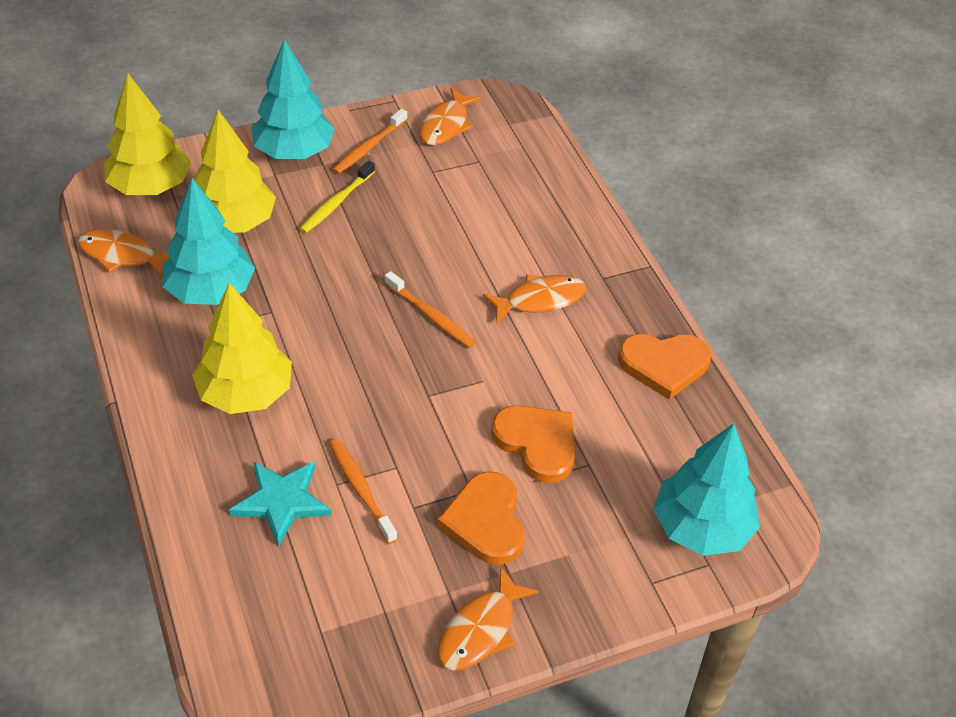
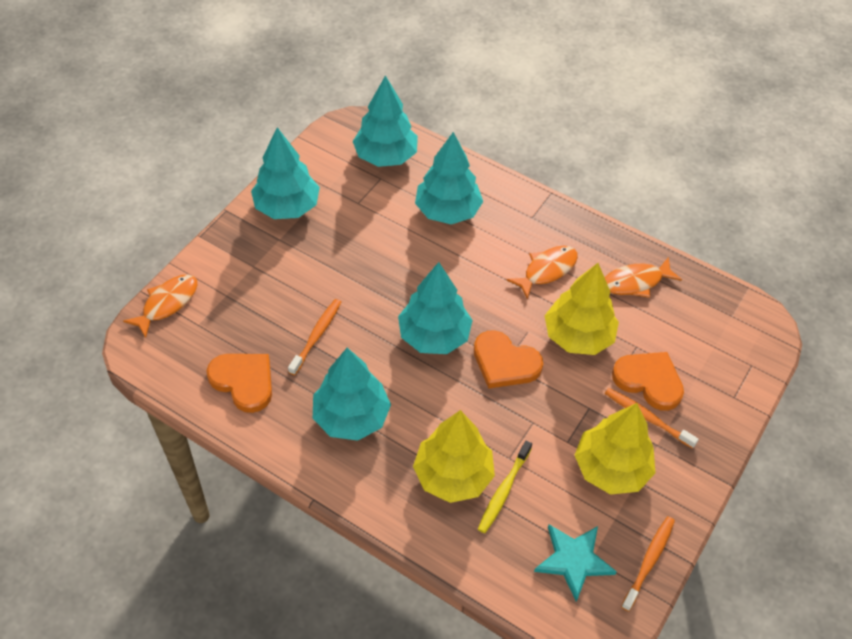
orange fish: [78,229,170,278] [419,88,481,145] [437,567,539,670] [483,274,586,323] = 4 -> [123,275,197,338] [507,246,578,300] [605,257,682,298] = 3
turquoise tree: [163,179,255,305] [251,39,335,159] [653,423,760,556] = 3 -> [251,127,320,219] [313,348,391,441] [353,75,418,167] [398,262,473,354] [415,132,483,224] = 5

